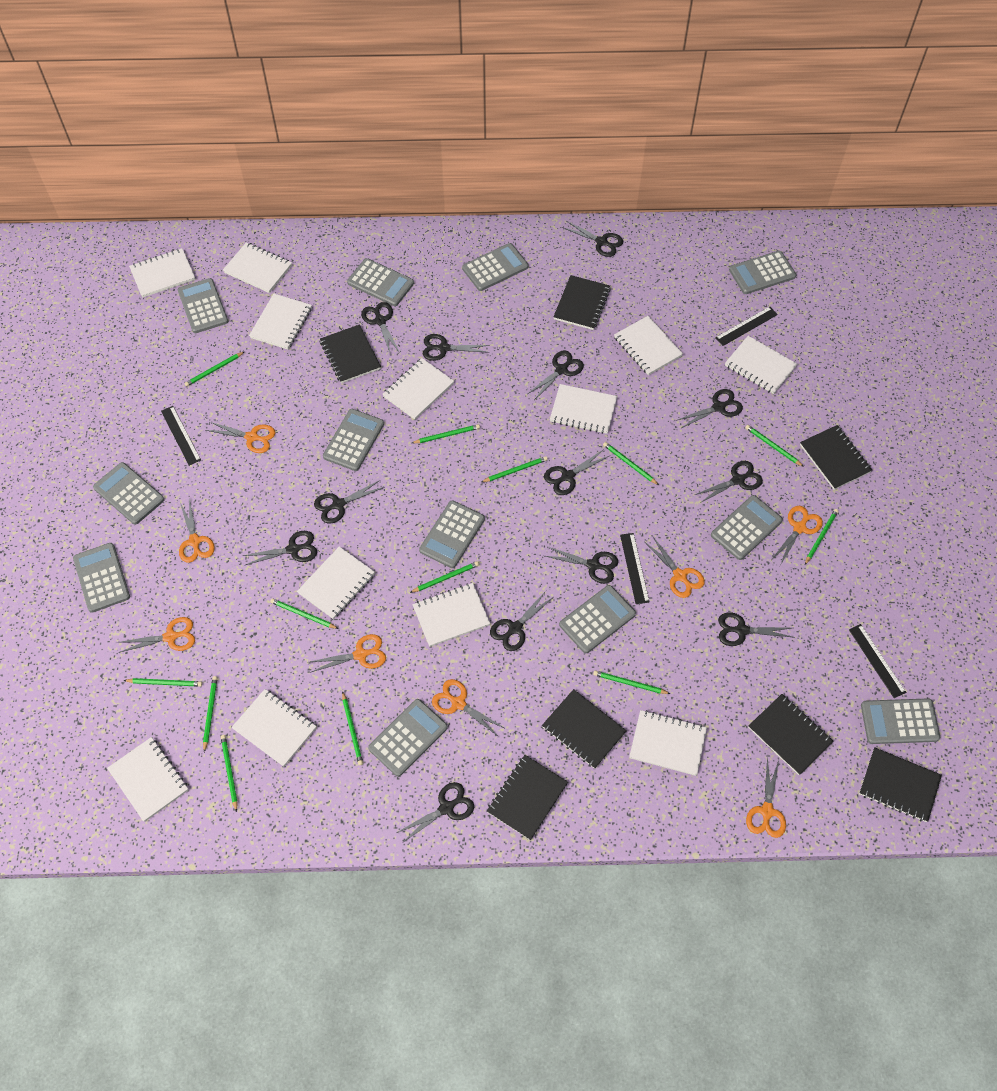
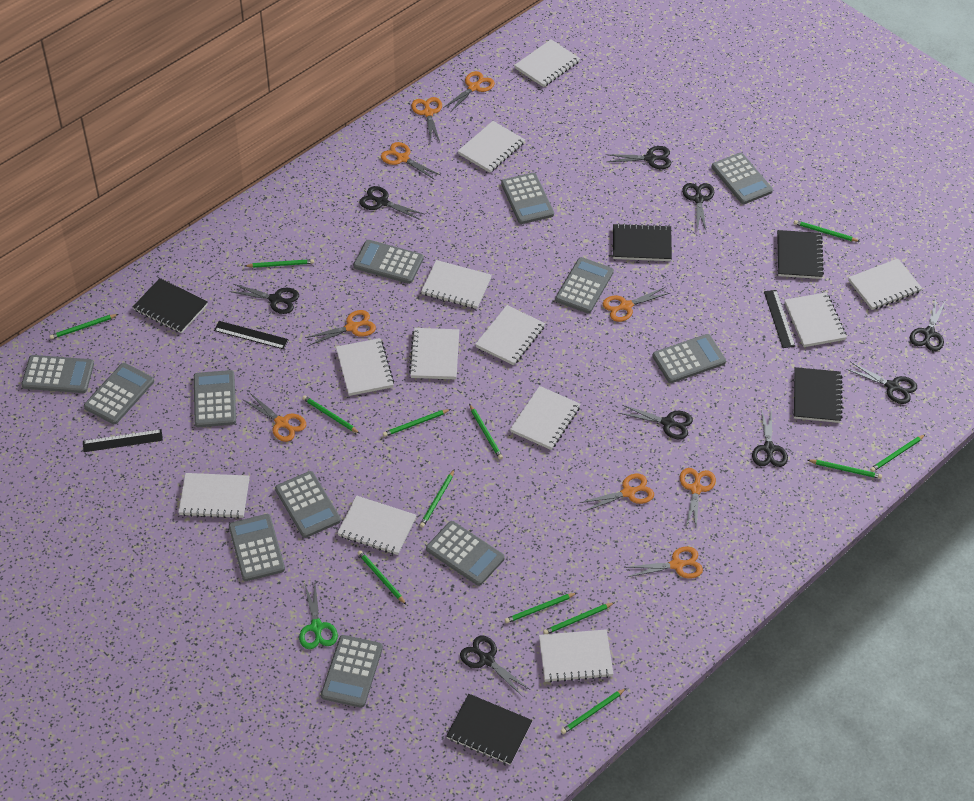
black notebook: [320,324,381,383] [487,755,568,840] [542,689,627,769] [553,275,610,330] [748,694,834,775] [800,425,872,490] [859,747,942,822] = 7 -> [133,278,208,333] [446,694,532,765] [613,223,672,261] [777,230,824,279] [794,367,843,423] = 5
black ruler: [161,406,201,466] [620,533,650,604] [715,307,778,346] [849,624,906,698] = 4 -> [83,429,163,452] [214,321,289,349] [764,290,795,348] = 3
black scissors: [243,531,317,565] [314,480,384,524] [361,302,400,355] [396,782,474,843] [423,334,490,361] [490,591,553,651] [528,350,584,399] [544,449,609,495] [545,547,618,584] [562,221,623,257] [678,389,743,428] [695,461,763,503] [718,612,795,646] = 13 -> [229,284,299,314] [359,186,424,220] [460,636,531,697] [606,146,671,169] [619,405,693,439] [682,183,714,233] [752,407,788,467] [846,361,917,404] [910,300,946,351] = 9
green scissors: none = 0 -> [299,583,338,649] = 1
orange scissors: [117,617,195,653] [179,498,215,563] [205,422,275,453] [310,634,386,672] [432,679,506,737] [645,537,705,598] [746,757,786,838] [772,506,823,564] = 8 -> [242,393,306,442] [305,310,376,346] [381,142,440,180] [411,97,442,142] [443,71,495,112] [579,474,654,512] [603,287,670,322] [624,546,703,578] [680,468,716,528] = 9

